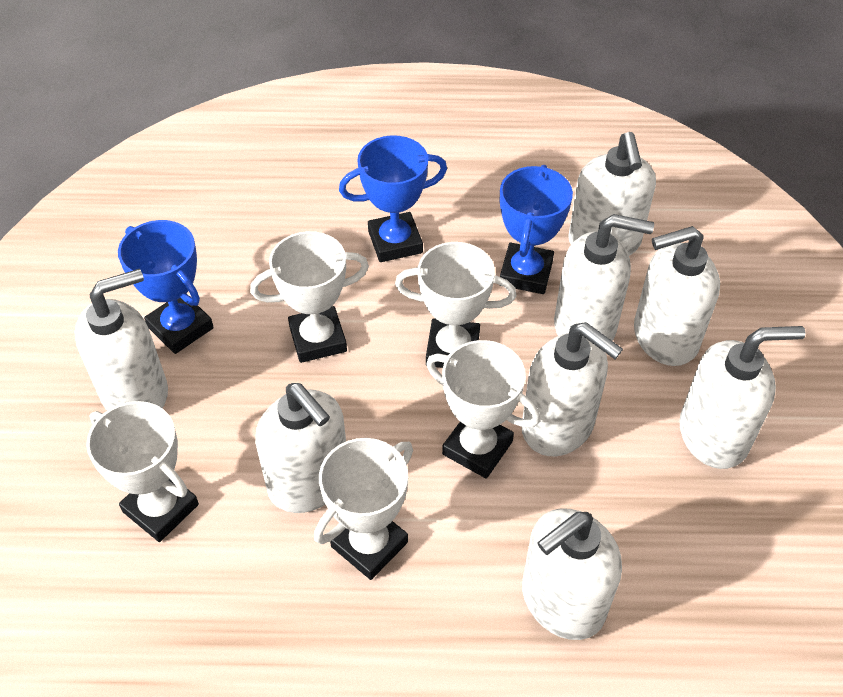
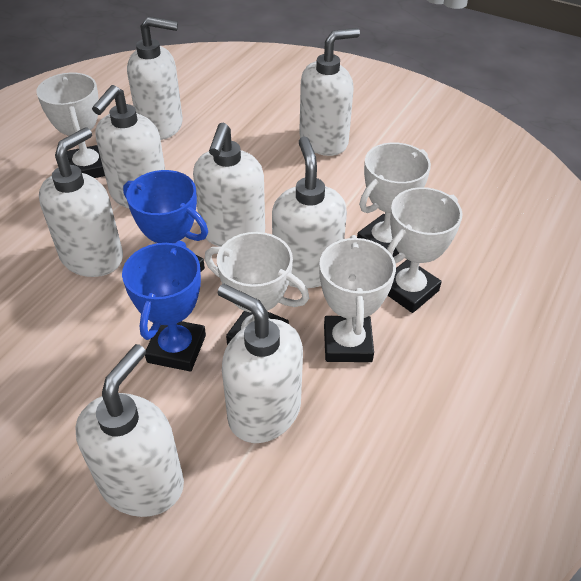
blue trophy: [118,220,214,354] [339,135,447,262] [500,165,573,294] = 3 -> [122,241,206,371] [123,170,208,272] = 2

